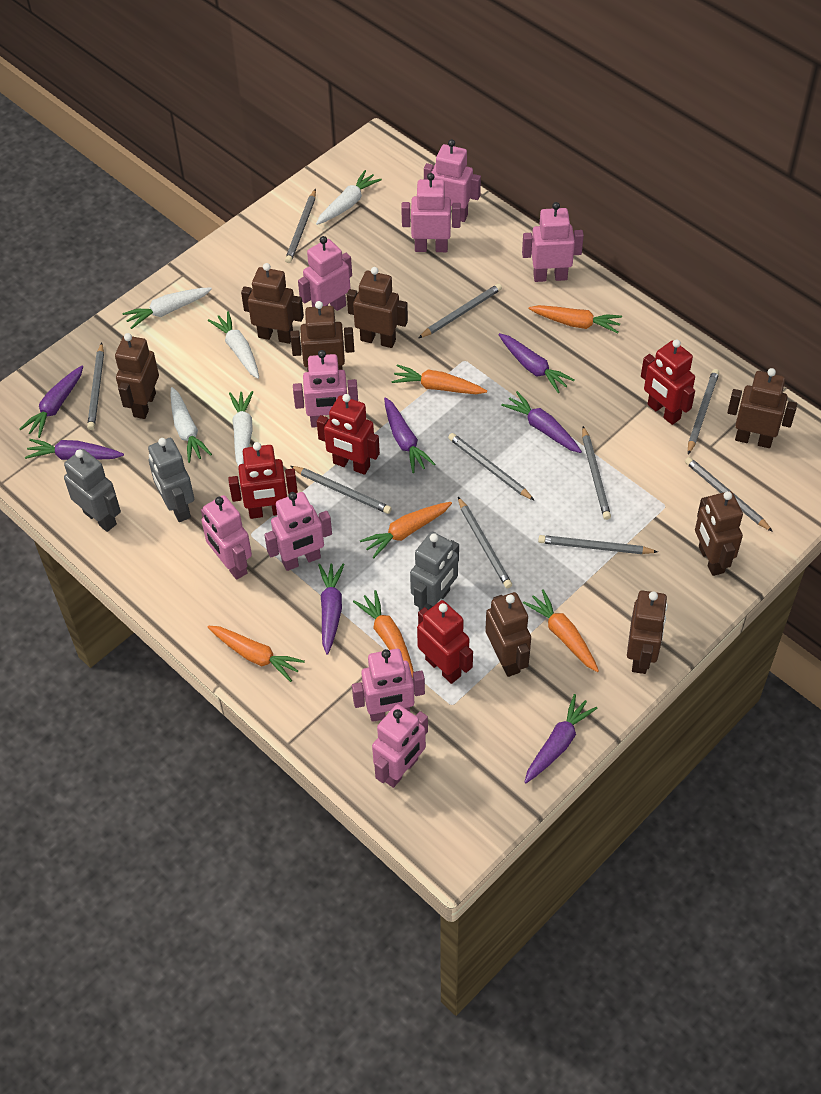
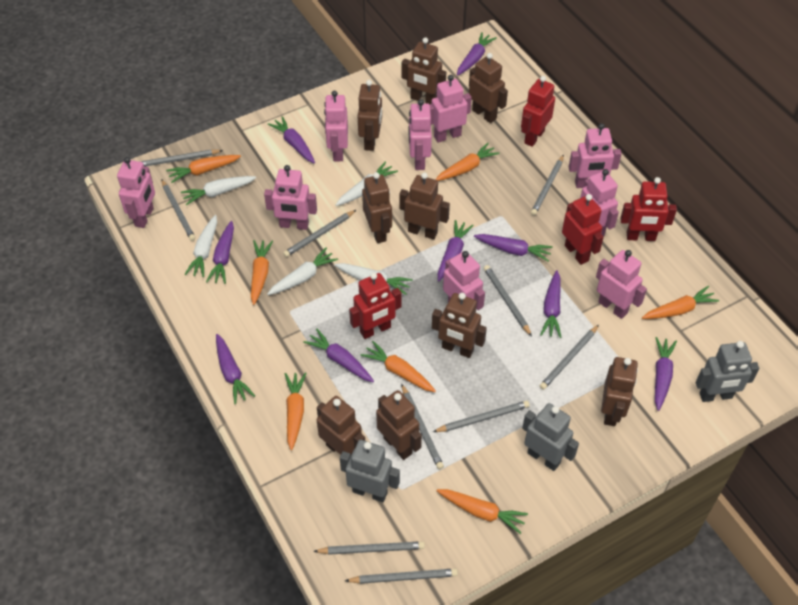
brown robot: [115,333,159,419] [241,263,304,344] [290,301,354,370] [347,267,408,348] [485,592,531,677] [627,590,668,674] [695,491,743,576] [727,368,797,448] = 8 -> [317,396,365,455] [357,80,382,151] [362,172,392,243] [376,390,422,460] [399,172,450,239] [402,37,446,105] [432,293,487,358] [469,53,508,123] [601,357,638,426] = 9
orange carrot: [208,626,305,682] [353,590,414,677] [360,502,452,558] [391,364,487,394] [523,589,599,672] [529,305,622,333] = 6 -> [166,155,241,183] [251,240,273,305] [285,373,307,450] [360,341,436,392] [435,143,500,181] [437,489,528,534] [642,286,719,319] = 7
purple carrot: [19,366,83,438] [25,439,124,460] [318,563,345,654] [384,397,435,473] [498,333,575,393] [501,391,582,453] [525,694,598,783] = 7 -> [206,221,234,284] [216,334,255,404] [268,116,315,163] [303,329,374,382] [438,220,474,281] [457,32,497,76] [474,234,553,262] [540,270,561,338] [655,337,677,411] = 9

